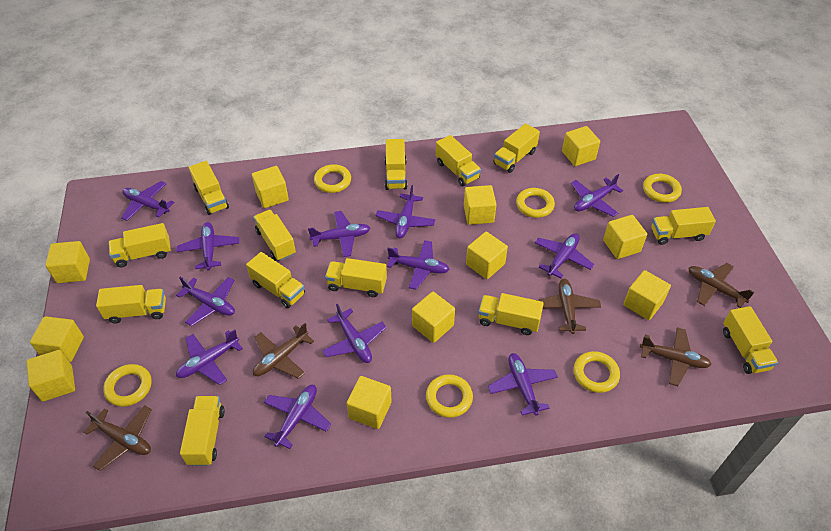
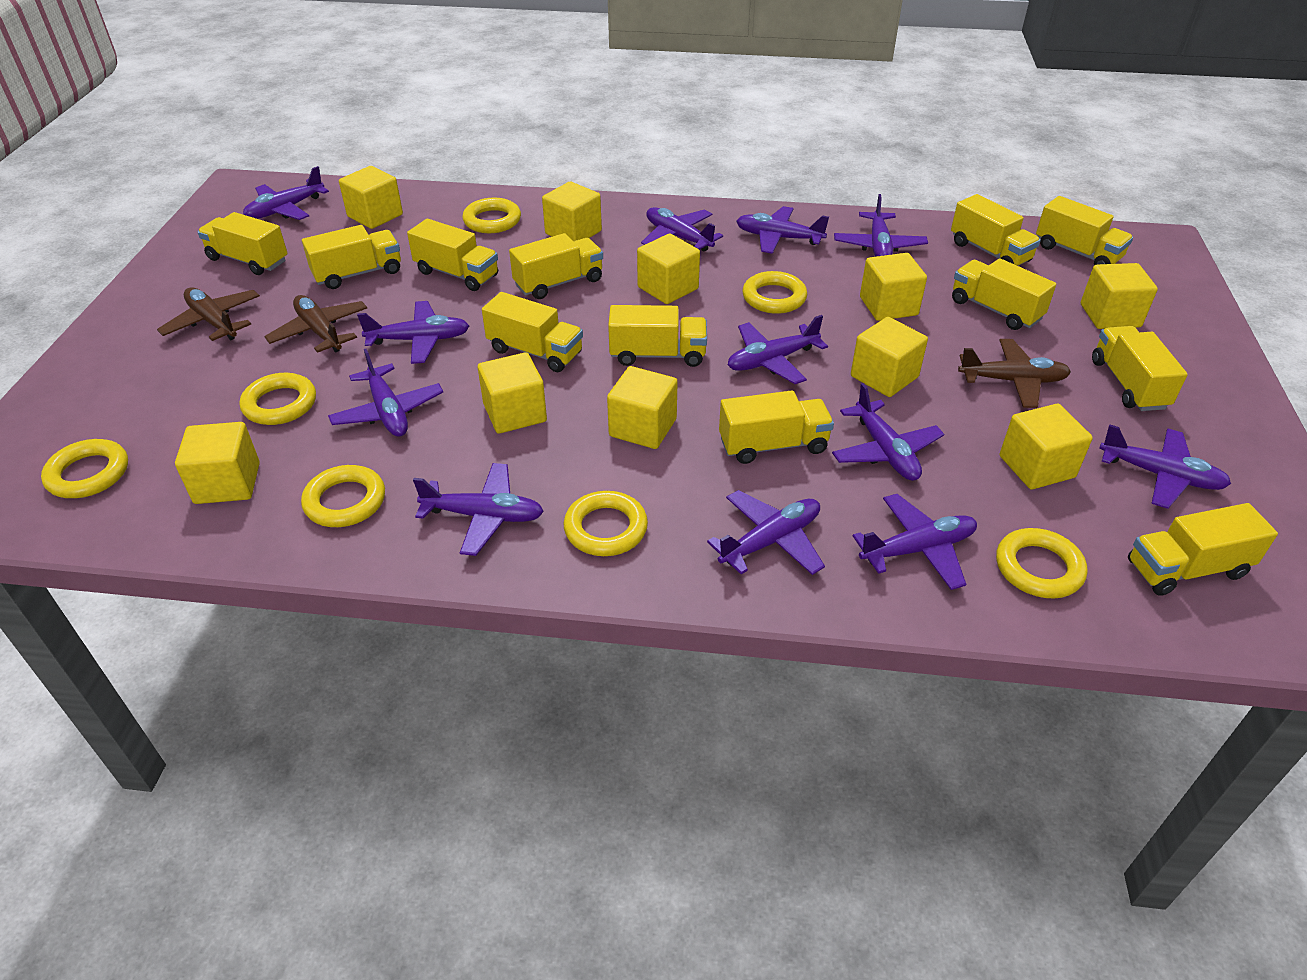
brown plane: [84,405,152,471] [253,323,314,379] [537,279,601,334] [640,327,712,386] [689,263,755,308] = 5 -> [157,287,260,341] [264,295,367,353] [958,339,1071,408] = 3
yellow cube: [26,350,75,402] [30,316,84,362] [45,241,90,283] [252,166,289,208] [347,376,392,429] [412,292,455,343] [464,185,497,225] [466,232,508,279] [562,126,600,166] [603,215,647,259] [623,270,671,320] = 11 -> [175,422,260,504] [339,166,403,229] [478,352,547,434] [542,182,602,241] [607,366,678,449] [637,233,700,304] [851,317,928,397] [860,253,927,321] [1000,404,1093,489] [1081,263,1158,329] = 10
yellow ring: [103,364,152,407] [314,164,351,193] [426,374,473,418] [516,188,555,218] [574,351,620,393] [643,174,682,203] = 6 -> [41,439,128,498] [240,373,316,425] [301,465,385,527] [462,198,521,233] [564,491,648,556] [742,271,807,314] [996,528,1087,598] = 7
yellow truck: [96,285,166,324] [109,223,171,267] [180,396,225,466] [189,161,229,215] [246,252,305,308] [253,210,296,261] [325,258,387,297] [385,139,407,190] [436,135,481,186] [478,293,544,335] [493,123,540,173] [651,207,716,245] [723,306,778,374] = 13 -> [197,212,288,275] [302,225,401,289] [407,219,498,291] [482,292,583,372] [509,233,603,299] [608,305,707,367] [719,390,834,464] [951,194,1041,266] [952,258,1056,330] [1036,196,1133,265] [1092,326,1188,411] [1128,503,1278,596] = 12

